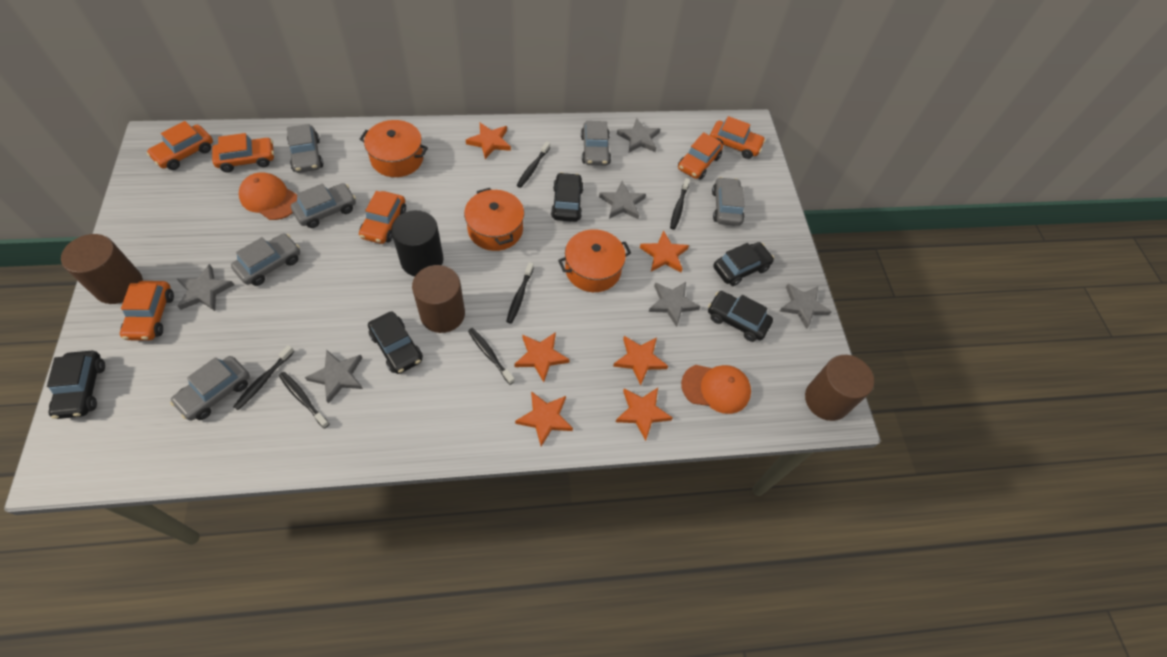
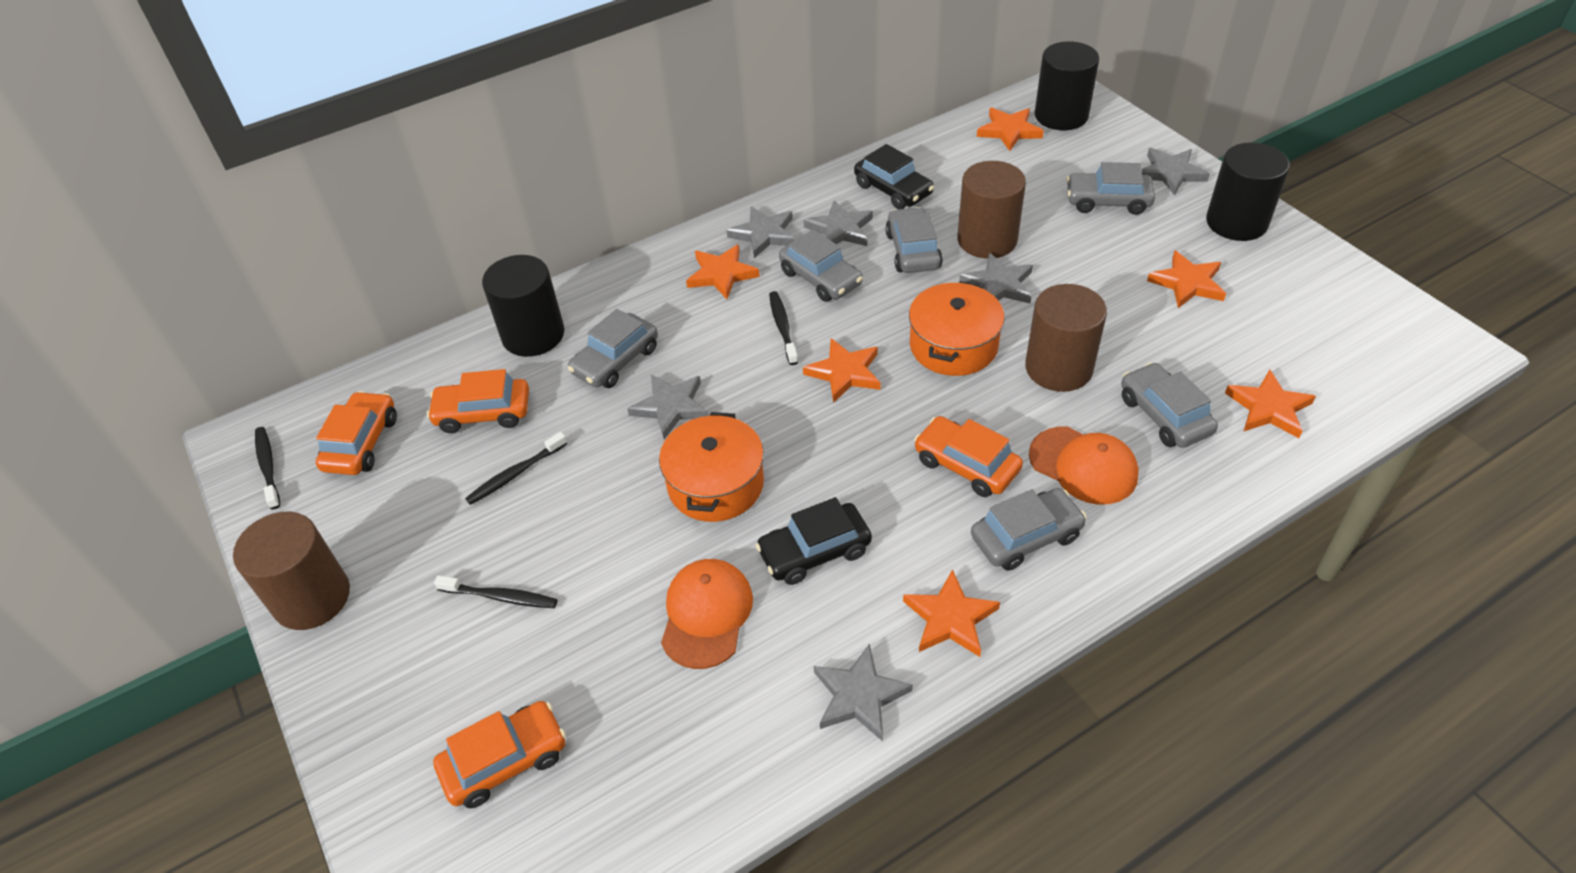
black car: [47,351,105,419] [368,311,423,374] [551,172,584,222] [708,291,773,342] [713,242,774,286] = 5 -> [756,497,872,585] [854,144,934,210] = 2
black cylinder: [391,210,443,276] = 1 -> [482,255,564,357] [1035,41,1099,130] [1206,143,1290,241] = 3
black toothbrush: [233,345,294,410] [279,372,330,429] [468,328,515,385] [506,262,534,324] [517,141,550,188] [670,178,690,230] = 6 -> [255,427,280,509] [434,575,557,608] [465,432,567,505] [769,291,798,365] = 4
orange car: [120,281,174,340] [147,121,213,170] [212,133,274,172] [359,191,406,244] [678,132,723,180] [710,116,765,159] = 6 -> [316,391,397,475] [427,369,529,433] [433,701,566,808] [914,416,1023,497] = 4
orange pot: [360,120,428,177] [464,188,524,251] [558,229,631,292] = 3 -> [659,412,764,522] [909,281,1005,376] = 2

